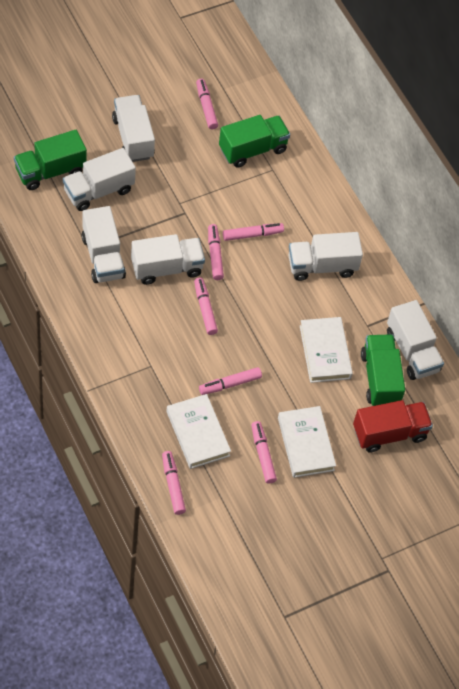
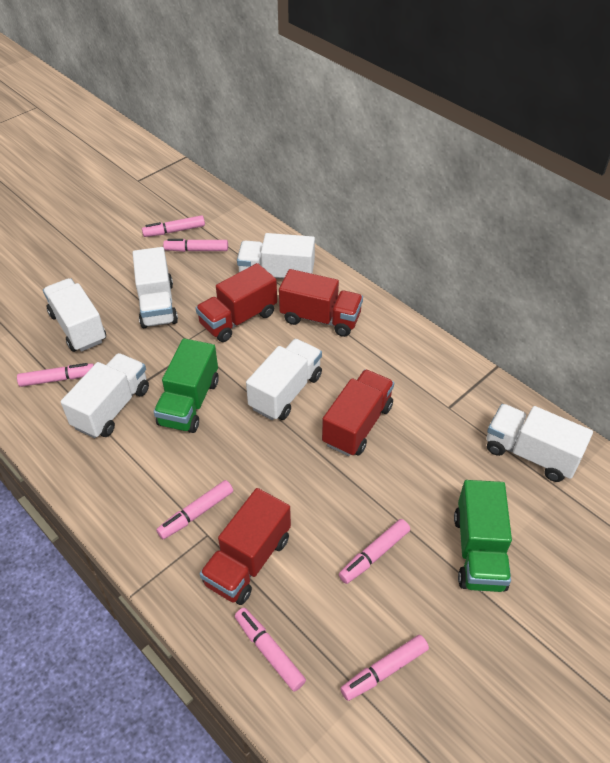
green truck: [14,130,87,190] [219,115,290,168] [361,334,405,406] = 3 -> [154,338,219,433] [454,480,512,592] = 2
red truck: [353,400,433,453] = 1 -> [196,263,277,342] [200,488,291,605] [279,269,363,337] [322,369,394,456] = 4
white book: [166,394,231,469] [278,406,336,478] [300,317,353,383] = 3 -> none = 0

